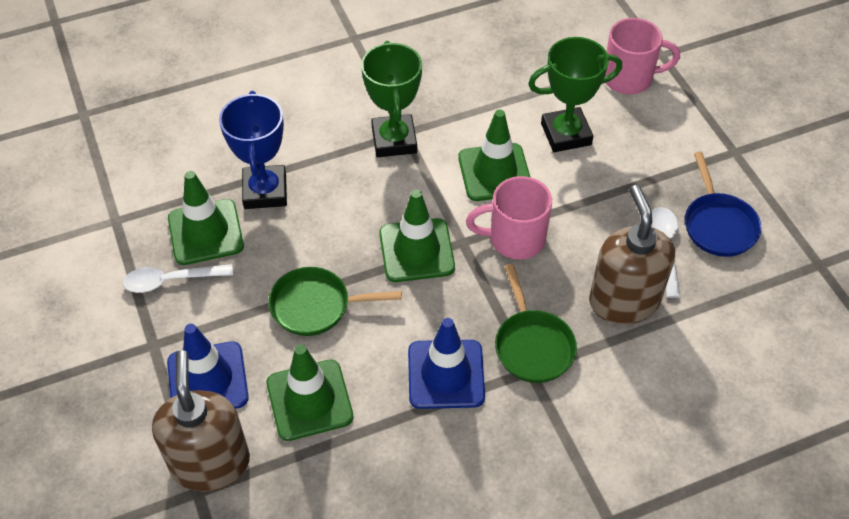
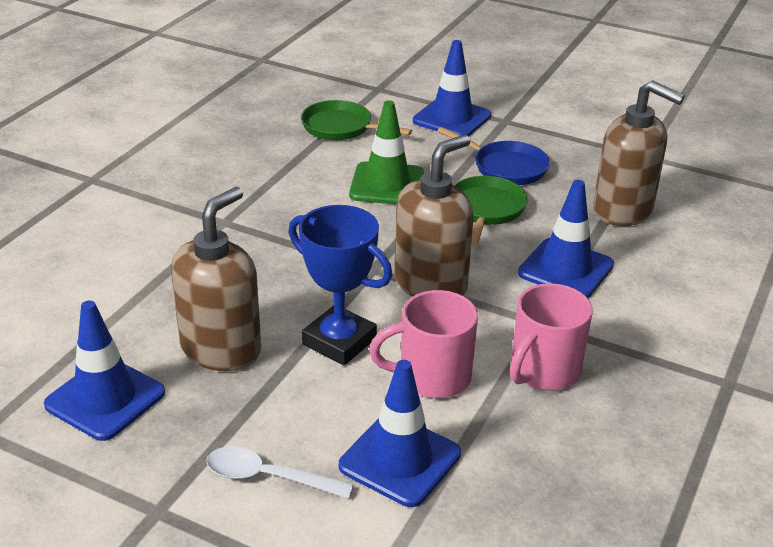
blue traffic cone: [167,324,249,409] [408,318,485,409] = 2 -> [44,300,165,441] [339,360,461,507] [413,40,491,136] [518,180,614,298] = 4
brown soap dispenser: [152,350,250,492] [589,185,675,325] = 2 -> [171,187,261,371] [394,135,474,297] [593,80,685,226] = 3
green traffic cone: [168,171,244,265] [267,345,353,441] [379,190,455,282] [458,110,530,201] = 4 -> [349,100,424,204] = 1
green trophy: [361,41,422,157] [528,37,622,152] = 2 -> none = 0
white spoon: [122,264,233,293] [651,207,680,298] = 2 -> [206,446,354,498] = 1

